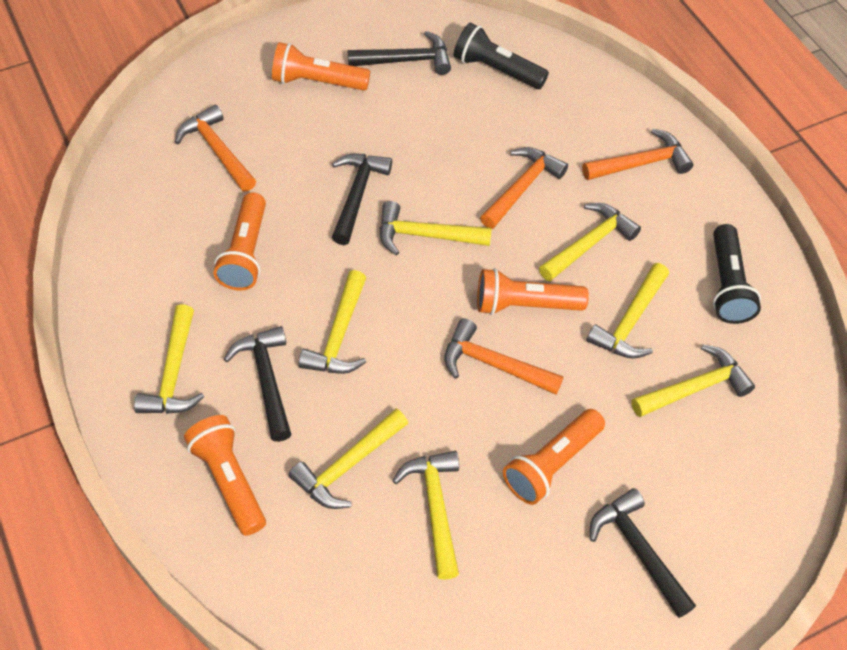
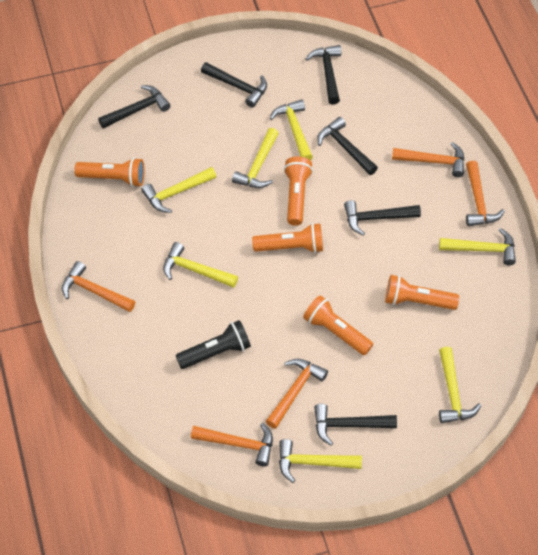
black flashlight: [454,22,549,89] [713,224,761,324] = 2 -> [175,320,251,369] = 1
black hammer: [224,326,291,442] [332,154,392,245] [348,31,451,75] [590,488,696,618] = 4 -> [98,85,171,129] [201,62,267,108] [306,45,341,105] [314,404,397,446] [317,117,378,175] [344,200,421,236] = 6
orange hammer: [175,105,256,192] [445,318,564,395] [480,147,568,229] [582,129,693,180] = 4 -> [62,261,135,312] [191,423,273,467] [266,359,328,429] [392,142,465,177] [466,161,505,226] = 5
yellow hammer: [134,304,204,414] [288,409,408,509] [298,270,366,374] [380,201,492,256] [392,451,459,580] [539,203,641,281] [587,263,669,359] [631,345,755,417] = 8 -> [141,167,216,213] [163,242,238,288] [232,128,279,188] [269,99,313,160] [279,439,362,483] [439,228,516,265] [439,347,481,423] = 7

